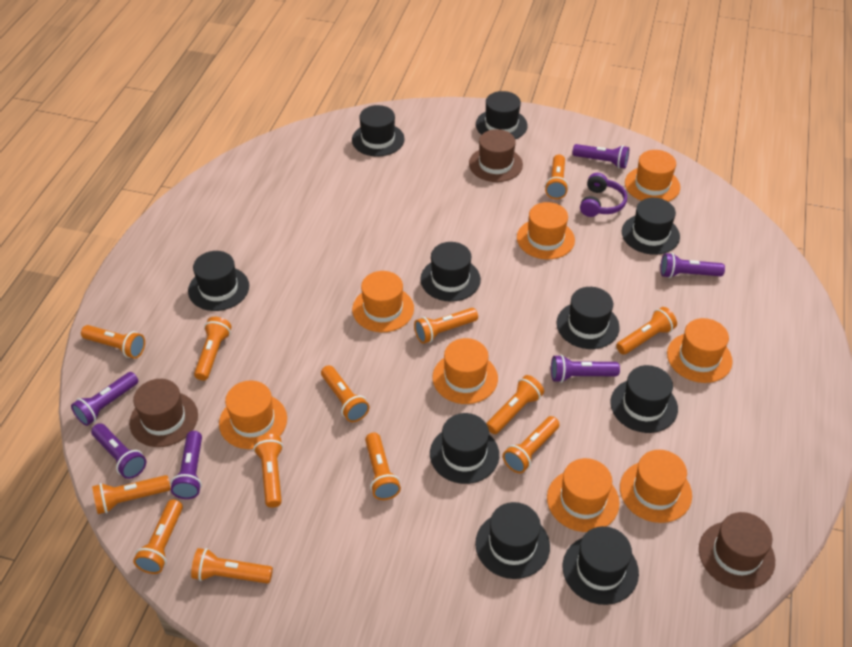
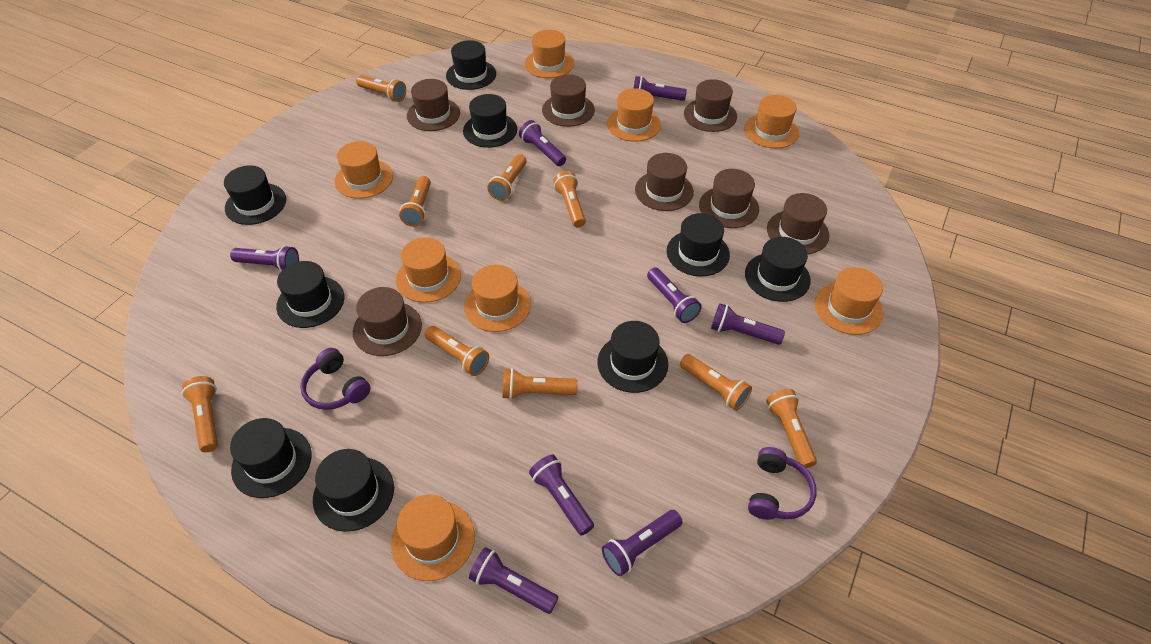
black hat: [188,251,249,311] [352,105,405,157] [420,242,481,302] [430,413,499,484] [475,502,550,579] [476,91,528,139] [556,287,620,349] [563,526,639,605] [610,365,678,433] [622,198,680,255] = 10 -> [224,165,286,225] [230,418,312,498] [276,261,344,328] [313,449,394,532] [446,40,496,90] [463,94,517,148] [597,321,668,393] [667,213,730,277] [745,237,811,302] = 9
brown hat: [129,379,198,447] [469,129,523,182] [699,512,775,590] = 3 -> [353,287,422,356] [407,79,460,131] [542,75,595,127] [635,153,694,211] [684,79,737,132] [699,169,759,228] [767,193,829,254] = 7
orange flashlight: [81,325,145,359] [92,475,171,514] [133,499,183,574] [191,548,273,584] [194,317,232,381] [253,434,283,508] [321,365,369,422] [365,433,401,500] [414,308,478,344] [486,375,544,434] [503,416,559,473] [545,154,569,199] [616,307,677,355] = 13 -> [182,376,218,452] [356,75,406,102] [399,176,431,227] [425,326,489,376] [487,154,527,201] [503,368,578,399] [553,171,586,227] [680,354,752,411] [766,389,817,468] = 9
purple flashlight: [71,372,138,426] [91,423,146,479] [171,431,202,499] [551,355,620,383] [572,144,629,168] [660,253,725,278] = 6 -> [230,245,299,271] [469,547,559,614] [519,120,566,166] [529,455,594,536] [602,510,683,576] [634,76,687,101] [647,268,702,323] [711,303,785,345] = 8
purple headphones: [580,173,627,217] = 1 -> [300,348,371,410] [748,447,817,520] = 2

